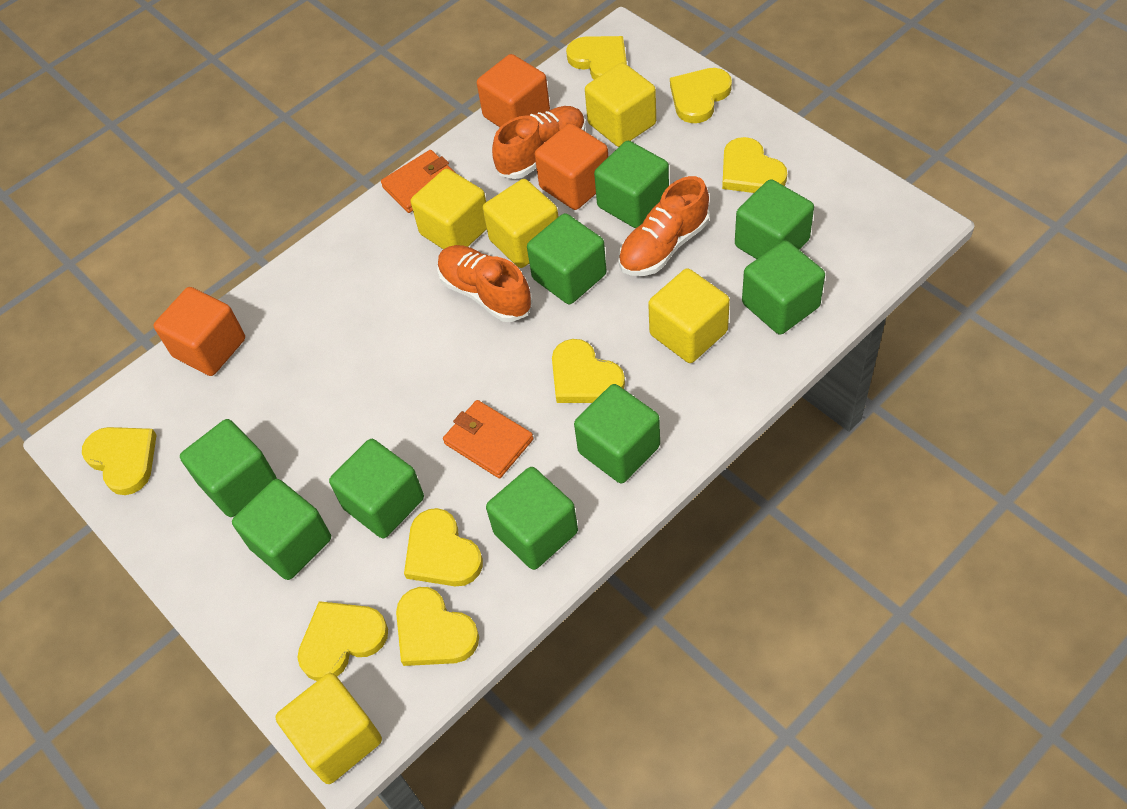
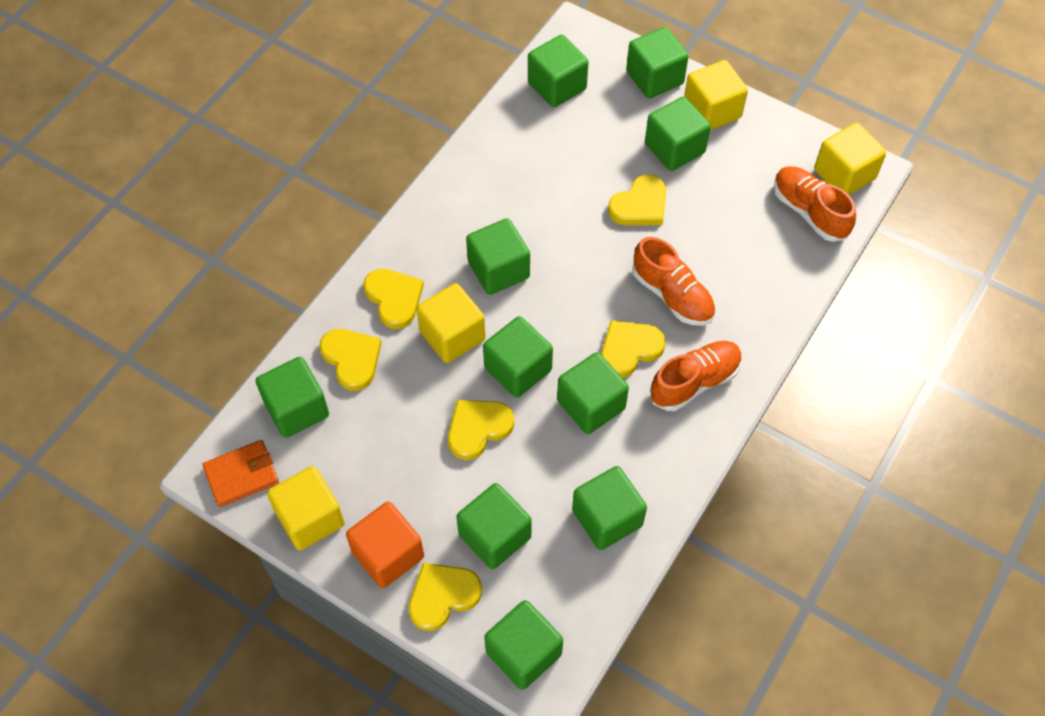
green cube: [180,419,277,517] [232,479,331,580] [329,439,424,539] [486,467,578,570] [527,213,607,304] [574,384,660,483] [594,141,669,228] [735,179,814,259] [742,240,825,335] = 9 -> [256,357,329,438] [456,483,532,569] [466,218,530,295] [483,316,553,398] [484,600,563,690] [528,35,589,107] [557,352,629,434] [572,466,647,550] [626,27,689,98] [645,97,711,171] = 10
orange cube: [153,287,245,376] [477,54,550,127] [535,123,608,210] = 3 -> [346,502,424,588] = 1
orange wallet: [381,150,457,213] [443,400,534,478] = 2 -> [202,440,279,507] = 1
yellow cube: [275,673,382,784] [411,169,487,249] [483,179,558,268] [585,63,656,147] [648,268,730,363] = 5 -> [267,466,345,551] [416,283,485,363] [684,60,748,131] [814,123,886,195] = 4
yellow heart: [82,427,157,495] [298,601,388,681] [396,587,479,666] [404,508,483,586] [552,339,625,403] [566,36,627,80] [670,68,732,123] [722,137,787,193] = 8 -> [319,329,382,391] [363,269,424,329] [408,563,482,631] [448,400,514,460] [601,320,666,378] [608,174,666,225] = 6

